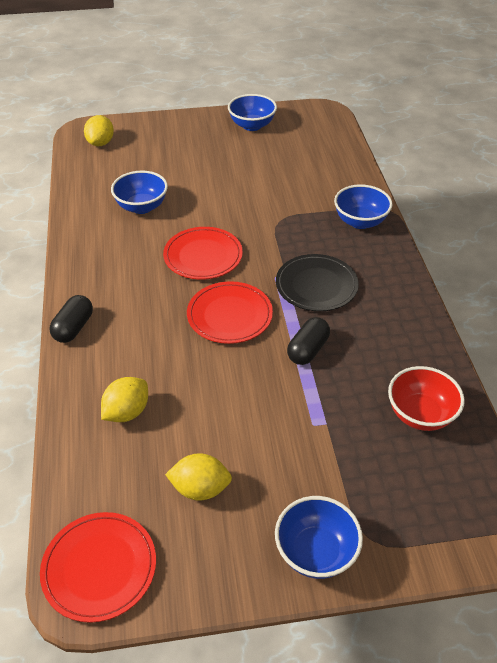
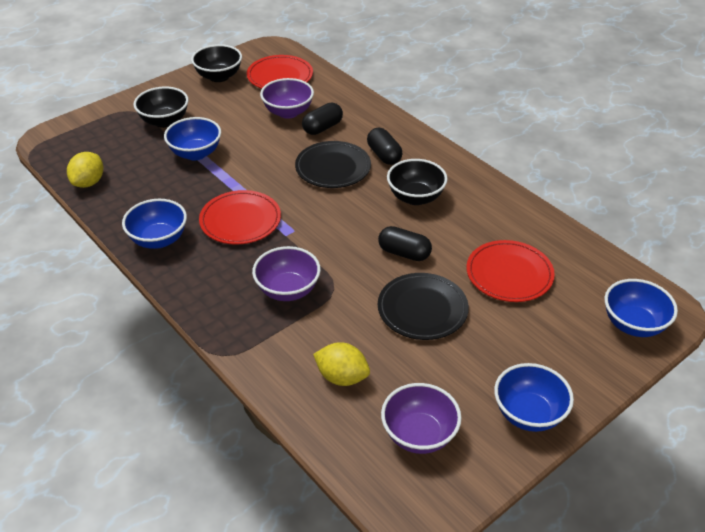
black bowl: none = 0 -> [134,86,189,128] [191,44,242,82] [387,159,448,205] = 3
black capsule: [50,295,93,343] [287,317,330,365] = 2 -> [302,103,343,135] [367,128,402,165] [378,226,432,261] = 3
black plate: [276,254,359,311] = 1 -> [295,141,371,188] [378,273,469,340] = 2
purple bowl: none = 0 -> [252,246,321,301] [260,78,314,119] [381,383,462,454] = 3
red bowl: [388,366,465,431] = 1 -> none = 0
yellow lemon: [84,115,114,146] [101,377,148,422] [165,453,232,500] = 3 -> [67,152,103,188] [313,342,370,386] = 2

